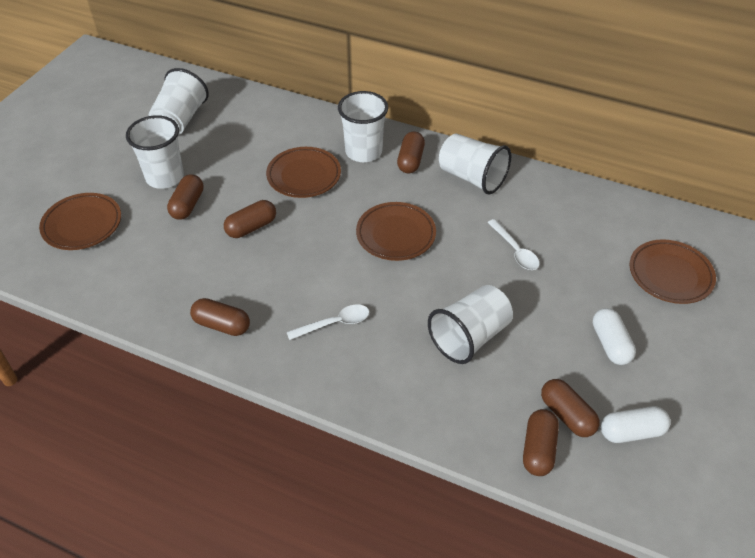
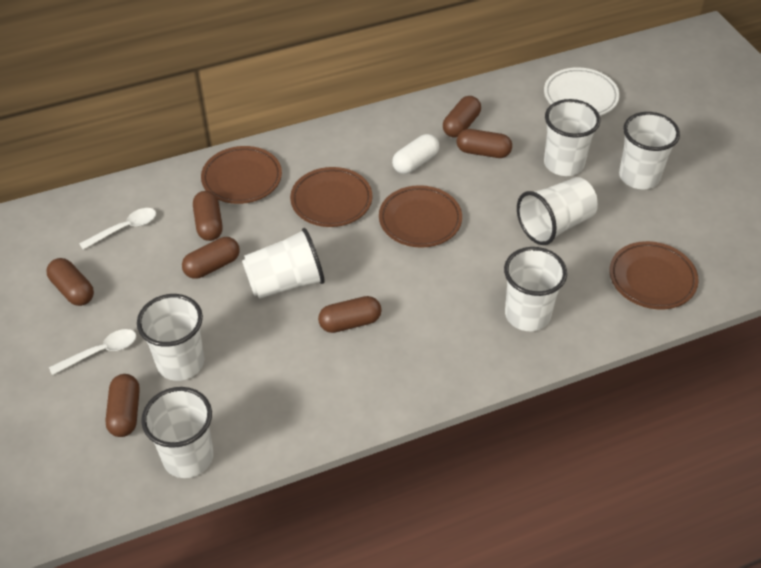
brown capsule: [167,174,204,220] [190,298,250,336] [224,200,276,238] [397,131,425,173] [523,409,559,476] [541,379,600,437] = 6 -> [46,258,94,306] [105,374,140,437] [182,237,240,279] [193,191,223,241] [318,296,381,333] [443,96,481,138] [457,129,512,158] = 7
white capsule: [593,308,636,365] [601,406,671,443] = 2 -> [392,134,439,174] = 1
white cup: [126,115,184,189] [149,68,209,135] [338,91,388,162] [428,285,513,364] [439,133,511,195] = 5 -> [137,294,204,381] [141,387,214,478] [242,228,325,299] [504,247,567,331] [517,177,598,245] [544,99,600,176] [619,112,680,189] = 7
white plate: none = 0 -> [544,67,620,116] = 1

